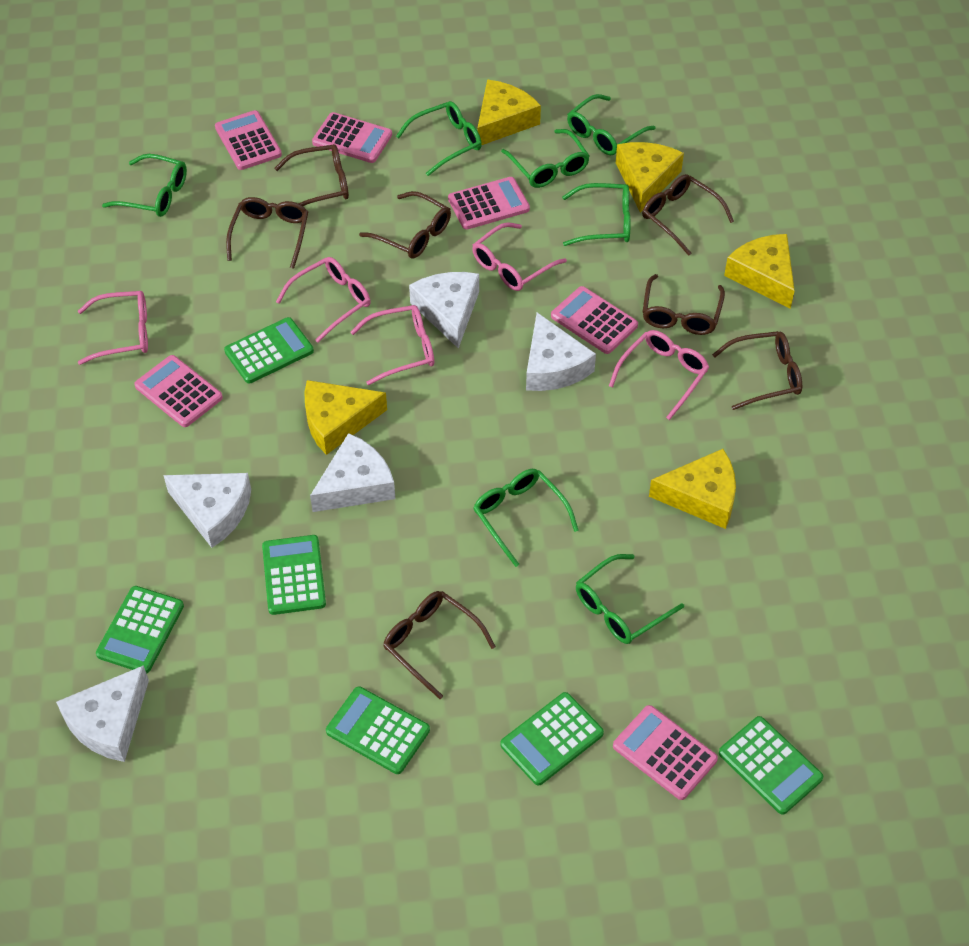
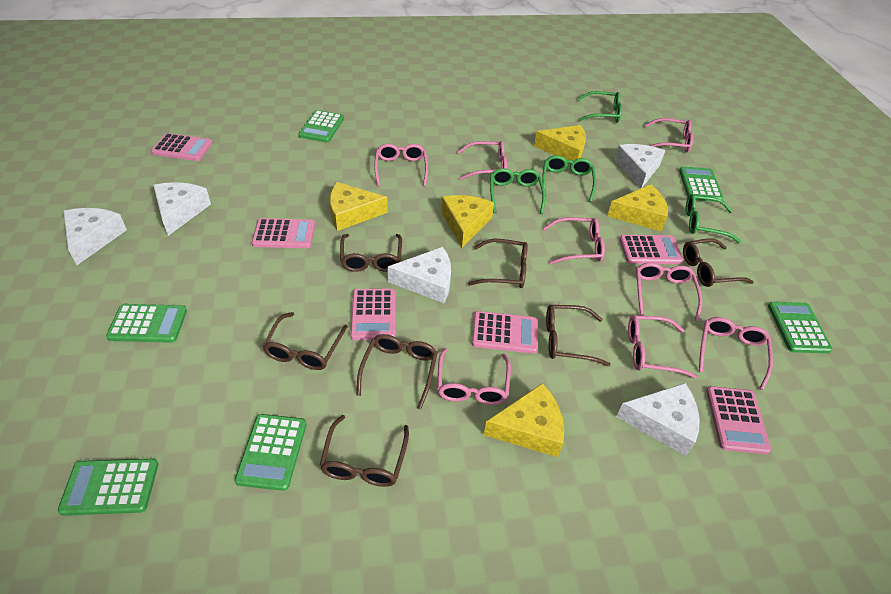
green glasses: [102,154,187,217] [396,101,482,176] [473,469,579,567] [501,129,590,188] [562,183,630,246] [567,94,655,155] [576,554,684,644] = 7 -> [490,168,546,214] [542,155,596,202] [577,91,622,122] [685,194,741,243] = 4
pink glasses: [78,291,148,365] [276,257,371,343] [351,305,434,385] [472,222,567,291] [609,330,709,420] = 5 -> [374,144,428,187] [437,348,511,405] [457,141,507,180] [543,217,605,264] [628,315,697,379] [636,263,702,322] [645,118,693,152] [699,317,773,390] = 8

